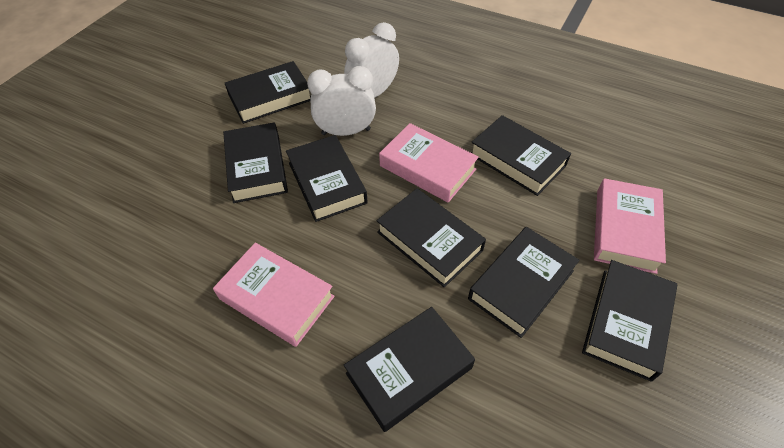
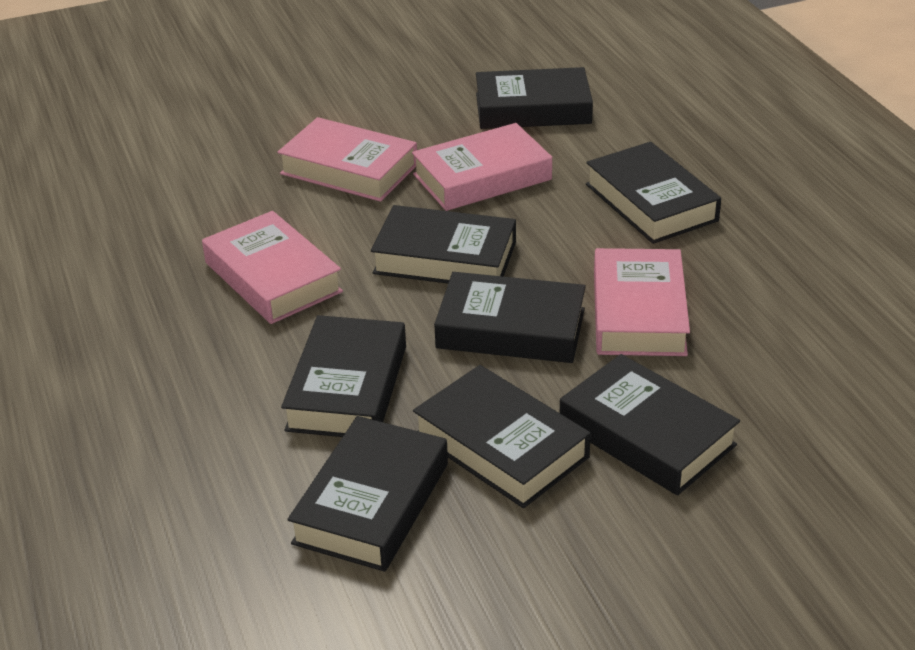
pink book: [213,243,335,347] [379,123,479,203] [594,178,666,274] = 3 -> [202,211,343,324] [277,117,417,202] [412,123,552,211] [594,248,690,356] = 4
white clock: [307,66,376,136] [344,22,399,98] = 2 -> none = 0

